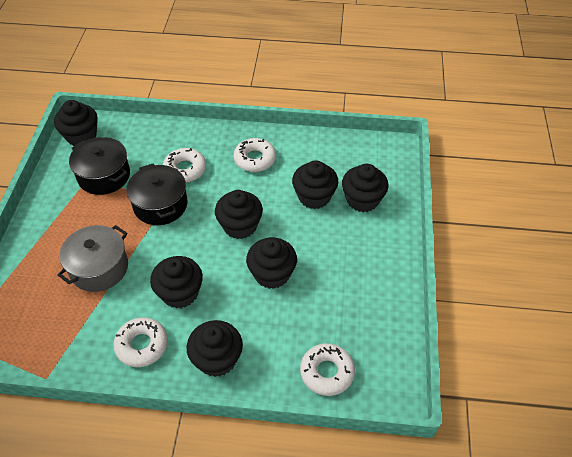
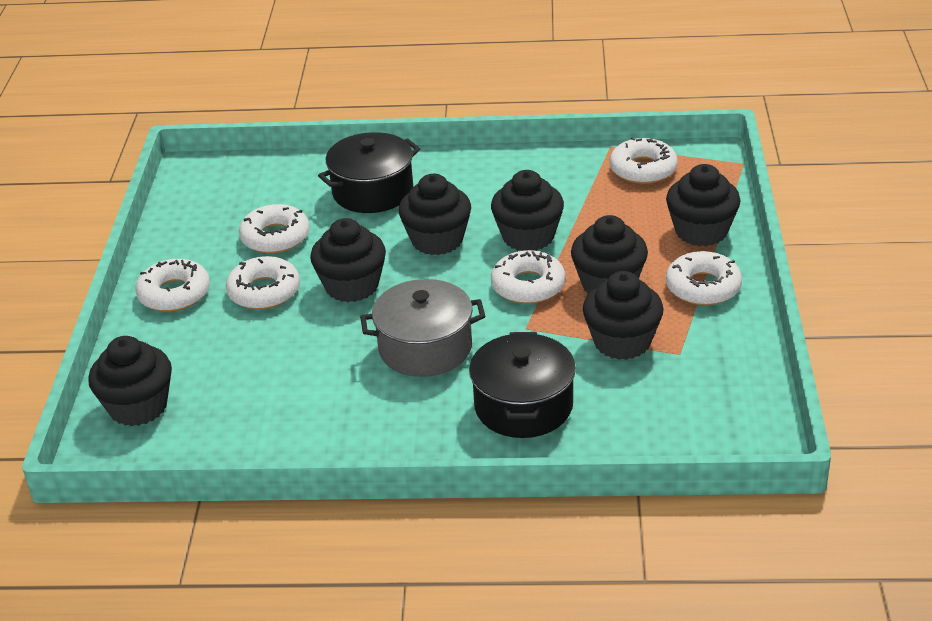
white donut: [113,317,168,367] [163,148,206,182] [233,138,276,172] [300,343,355,396] = 4 -> [135,259,210,312] [226,256,300,310] [239,204,310,254] [491,250,565,304] [610,137,678,184] [666,251,742,306] = 6

